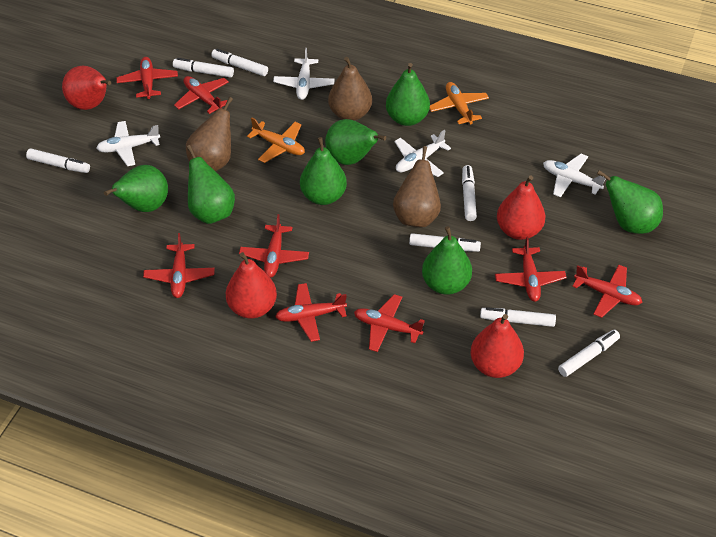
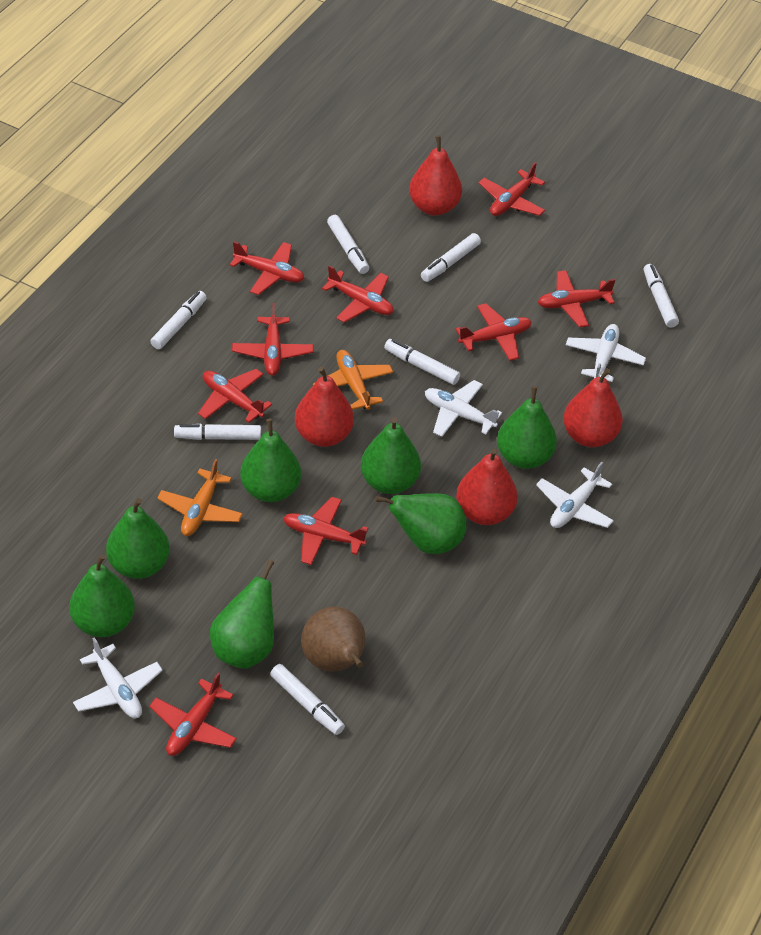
brown pear: [186,97,233,171] [328,57,372,121] [393,146,441,228] = 3 -> [301,607,366,672] = 1
red plane: [116,57,178,99] [143,233,215,298] [174,76,229,114] [239,214,309,278] [275,283,347,342] [354,294,425,352] [495,236,567,302] [572,265,643,318] = 8 -> [149,672,237,756] [198,369,272,423] [230,241,305,295] [232,303,314,376] [283,497,368,565] [322,265,394,323] [455,303,532,361] [479,162,545,216] [538,270,615,327] = 9

